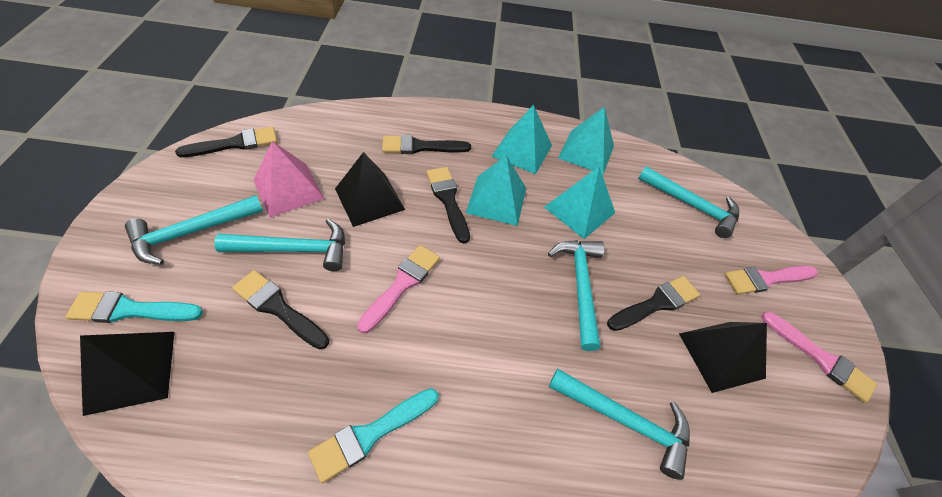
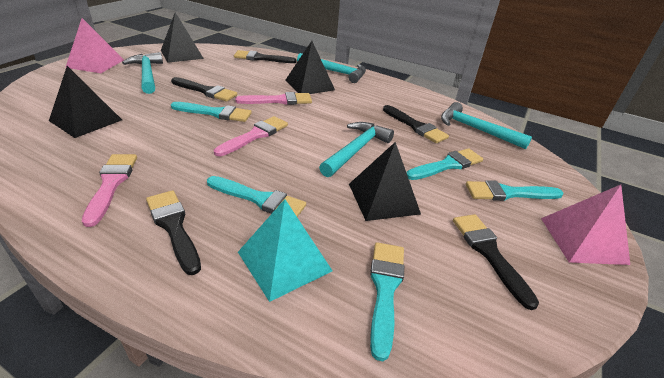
black pyramid: [80,332,175,416] [335,152,405,227] [679,322,767,393] = 3 -> [49,66,122,138] [161,12,204,63] [286,41,335,94] [349,142,421,221] = 4
pink pyramid: [253,141,325,218] = 1 -> [65,18,124,73] [541,185,630,265] = 2
turquoise brush: [66,291,203,323] [308,388,439,483] = 2 -> [171,102,252,122] [207,176,306,217] [370,242,404,361] [407,148,483,180] [466,180,563,201] = 5
turquoise hammer: [125,195,263,265] [214,219,345,271] [548,240,605,351] [549,369,690,480] [638,166,739,238] = 5 -> [122,52,163,94] [297,53,366,83] [319,122,394,177] [441,102,532,149] = 4
turquoise pyramid: [466,155,526,226] [491,105,552,174] [544,167,615,239] [558,107,614,174] = 4 -> [238,199,332,302] = 1

